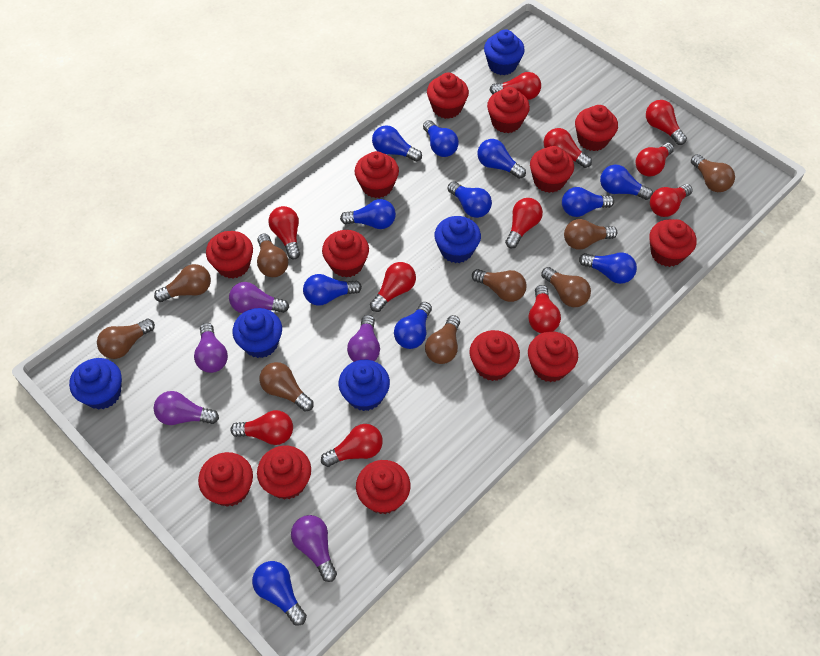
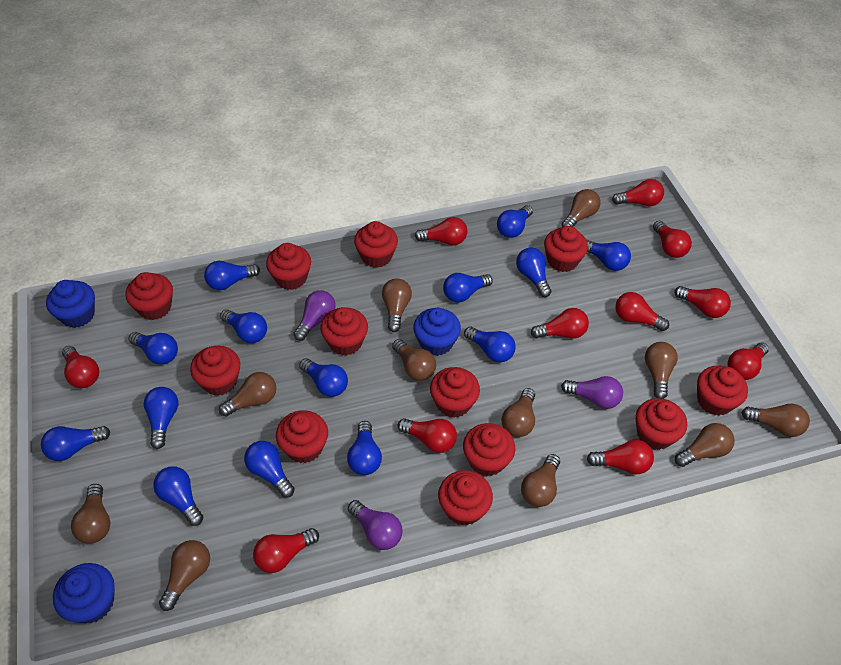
blue cupcake: [69,358,122,410] [233,308,282,358] [338,360,390,411] [434,216,481,263] [484,29,525,75] = 5 -> [46,280,95,328] [53,563,115,623] [413,308,461,356] = 3
blue light bulb: [252,561,307,625] [303,274,362,306] [340,199,396,229] [372,125,422,162] [394,302,432,349] [423,120,459,157] [447,181,492,218] [477,139,526,179] [562,187,614,217] [579,253,637,284] [600,165,653,200] = 11 -> [41,426,110,461] [129,332,178,365] [144,387,179,449] [153,466,204,526] [204,261,260,290] [220,309,267,343] [244,441,295,498] [299,358,348,397] [347,421,382,475] [443,273,493,302] [464,327,516,362] [497,205,533,238] [516,247,551,297] [587,240,631,271] = 14
brown light bulb: [97,319,155,359] [154,264,211,302] [257,233,288,277] [259,362,314,412] [425,315,460,364] [472,269,527,302] [541,267,591,307] [564,219,618,250] [691,154,735,192] = 9 -> [71,484,111,544] [159,540,210,611] [219,372,276,417] [382,278,412,332] [392,339,436,381] [502,388,535,437] [521,454,560,507] [561,189,600,227] [645,342,678,399] [675,423,735,467] [741,404,810,437] = 11
purple light bulb: [153,391,219,425] [194,323,228,373] [229,282,289,313] [291,515,337,582] [347,315,380,362] = 5 -> [293,290,336,341] [348,500,403,550] [561,376,623,409] = 3
red cupcake: [198,452,253,507] [206,231,253,278] [257,446,311,500] [322,230,369,278] [355,151,399,198] [356,460,411,514] [427,72,469,119] [470,330,520,381] [487,87,530,133] [528,331,578,382] [530,146,574,193] [575,105,618,151] [649,219,697,267] = 13 -> [125,272,173,320] [190,346,240,396] [266,243,311,290] [276,410,328,463] [321,307,368,356] [354,221,398,268] [430,367,480,418] [438,470,493,526] [463,423,515,476] [544,226,588,272] [636,398,687,450] [697,365,748,416] = 12

